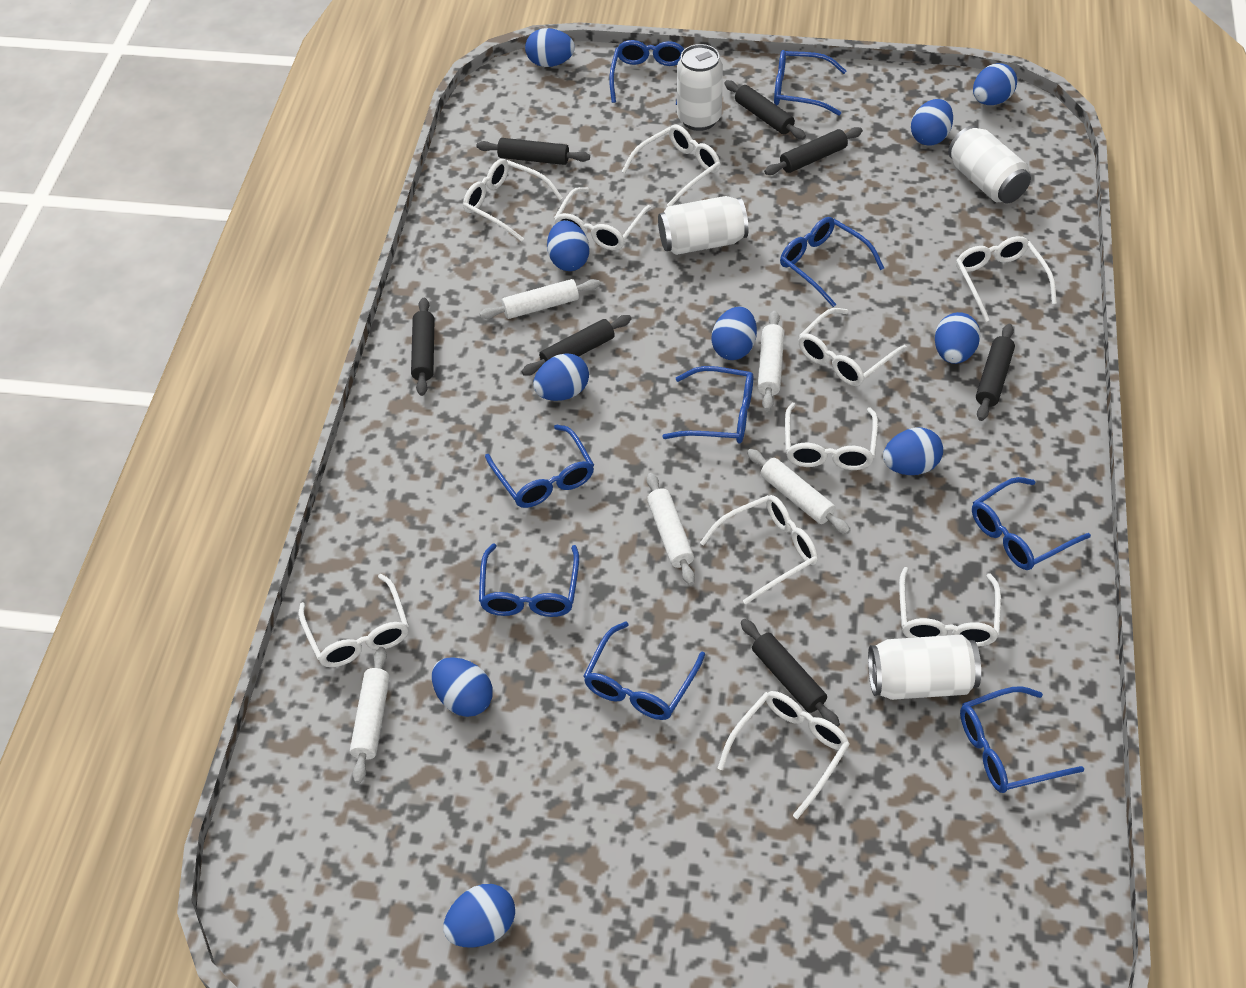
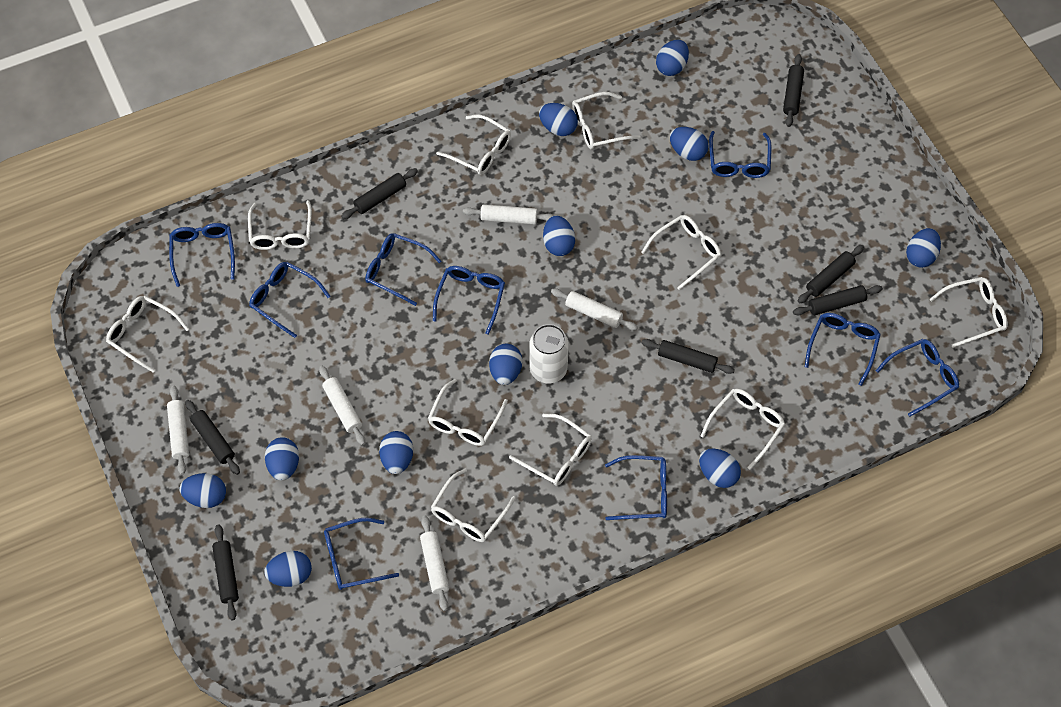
blue egg: [432,657,493,717] [443,884,515,947] [525,28,575,67] [533,353,589,401] [547,220,589,271] [712,306,757,360] [883,428,943,475] [911,99,953,146] [935,312,980,364] [973,63,1017,105] = 10 -> [180,473,226,508] [264,551,312,587] [265,437,299,480] [379,431,413,474] [489,344,522,385] [539,103,578,136] [543,216,575,256] [656,40,689,76] [670,127,709,161] [699,449,741,488] [906,228,941,268] = 11
white can: [658,196,749,255] [677,44,723,131] [868,635,981,700] [948,125,1031,203] = 4 -> [530,324,569,383] = 1

